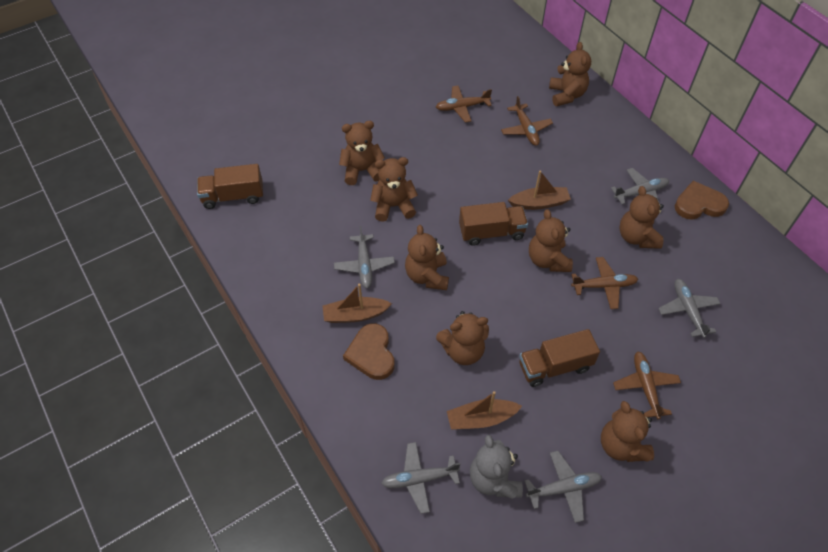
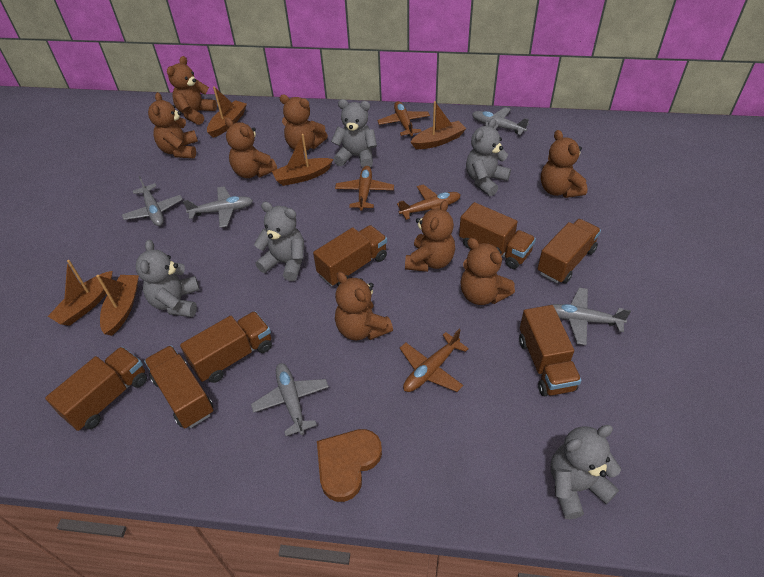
brown boat: [322,284,392,323] [447,391,522,429] [508,170,571,210] = 3 -> [48,260,112,326] [96,275,139,336] [207,87,247,138] [272,134,334,186] [411,101,466,149] = 5
brown heart: [343,323,394,380] [675,181,729,219] = 2 -> [317,429,382,502] = 1
brown truck: [197,164,263,209] [459,202,528,246] [519,329,600,387] = 3 -> [45,347,147,431] [144,345,214,428] [180,311,272,383] [313,225,387,286] [459,202,536,269] [519,305,581,396] [537,219,601,284] = 7
grey teddy bear: [470,435,523,499] = 1 -> [136,240,200,317] [254,202,304,281] [331,99,377,167] [466,118,511,196] [550,425,621,519] = 5

